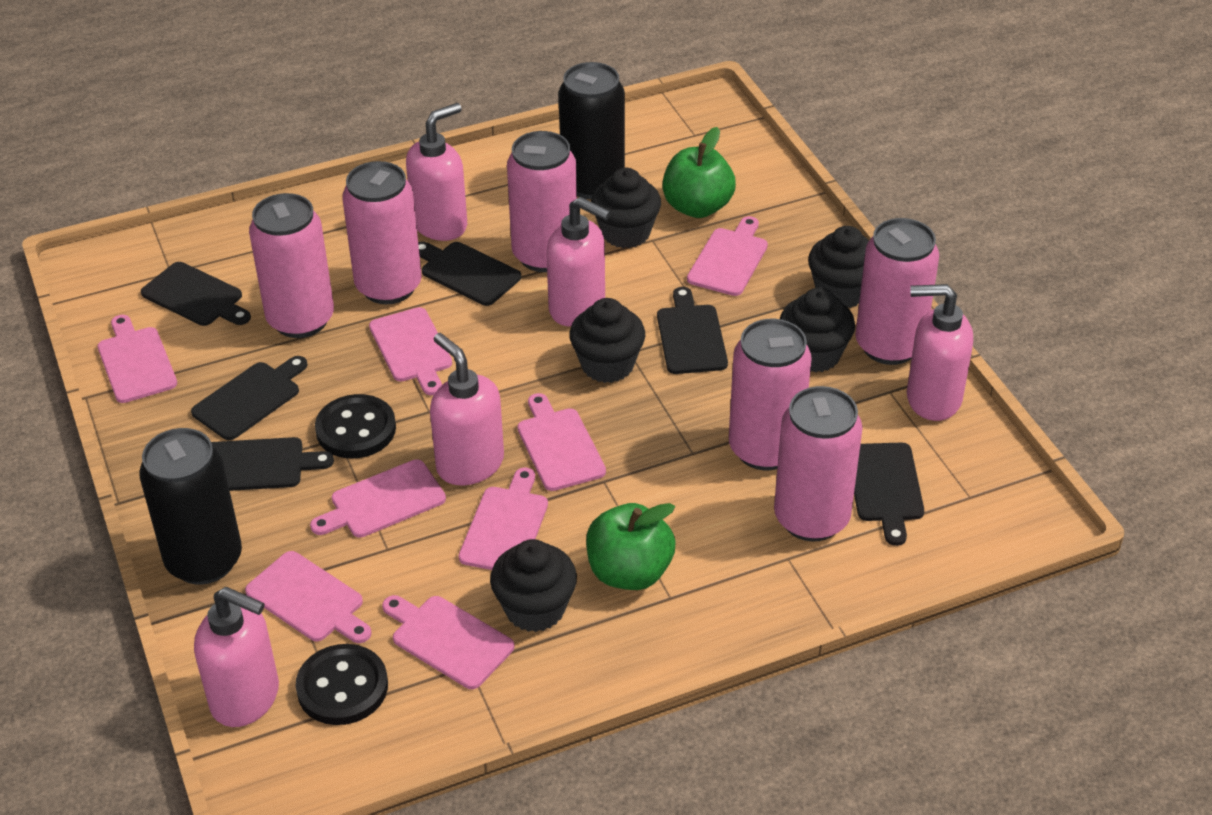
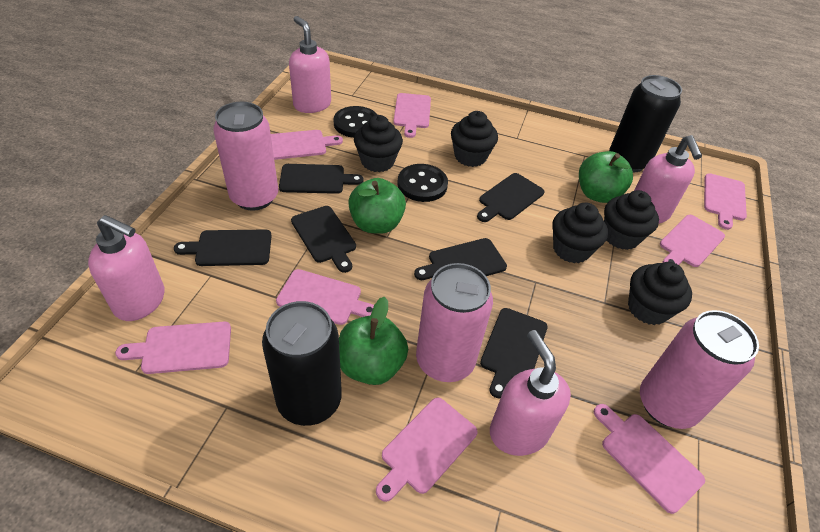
green apple: [586,503,676,590] [662,127,736,218] = 2 -> [339,297,408,385] [348,178,406,234] [579,151,633,203] = 3
pink can: [249,193,334,338] [342,161,422,304] [507,131,577,272] [729,319,812,470] [774,386,863,541] [855,218,939,365] = 6 -> [213,102,278,211] [416,263,493,382] [640,310,759,429] = 3
pink soap dispenser: [194,587,279,727] [406,103,467,241] [430,333,504,485] [546,197,611,327] [907,284,973,421] = 5 -> [88,215,165,321] [289,16,331,113] [490,330,571,456] [634,135,702,224] = 4

